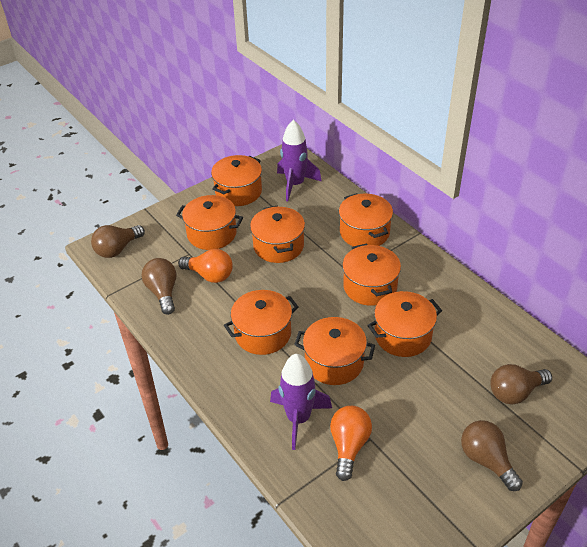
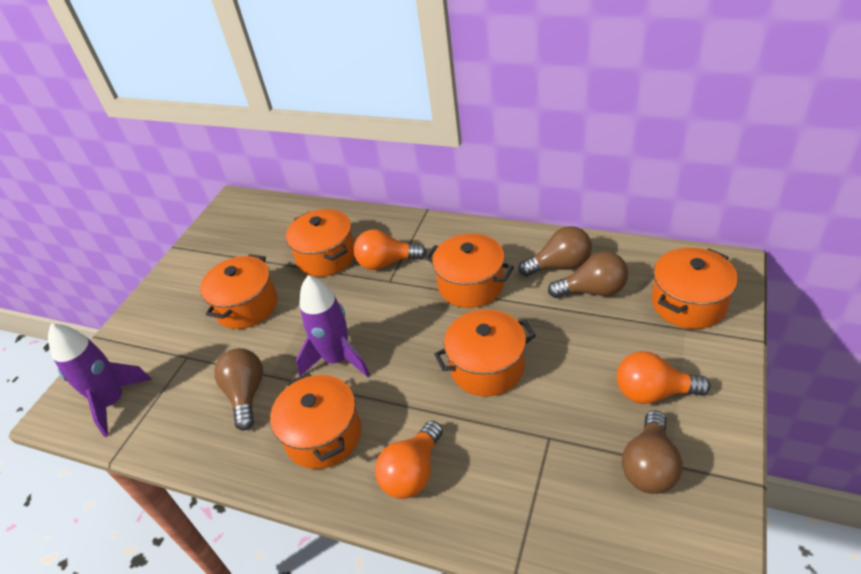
orange light bulb: [178,249,233,283] [330,406,372,481] = 2 -> [353,230,427,270] [375,421,443,499] [617,351,711,404] = 3
orange pot: [176,195,243,250] [211,155,262,206] [224,290,299,355] [250,206,305,263] [294,317,375,385] [339,193,393,246] [342,243,401,306] [367,291,442,357] = 8 -> [200,254,277,329] [270,373,361,469] [286,209,355,277] [425,233,514,308] [434,309,536,396] [652,247,738,329] = 6

